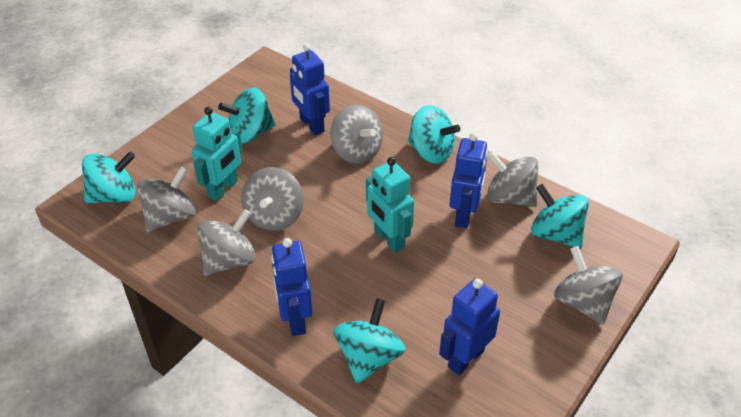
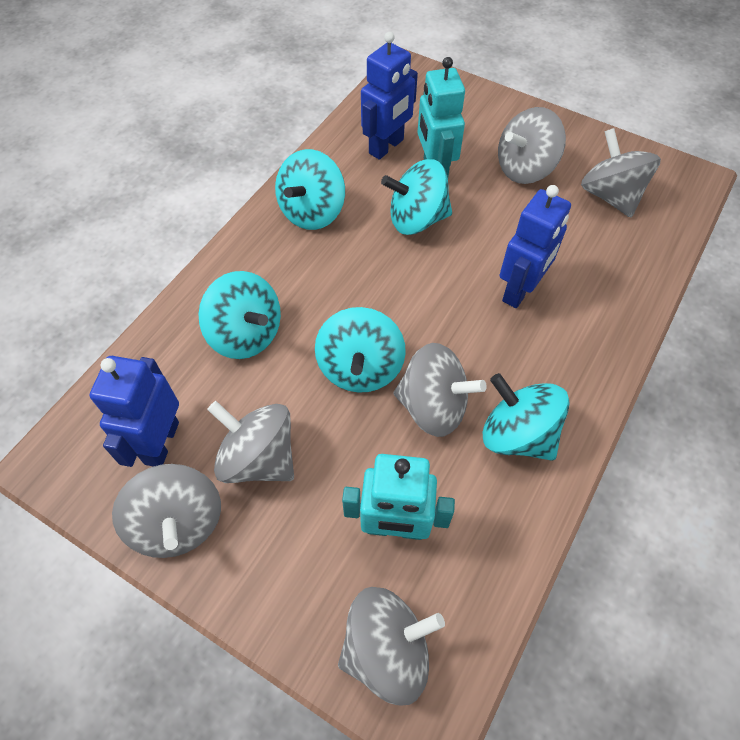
blue robot: [271,238,313,336] [290,44,330,135] [439,279,500,375] [449,133,488,228] = 4 -> [89,356,179,467] [361,32,418,160] [500,185,571,308] = 3

